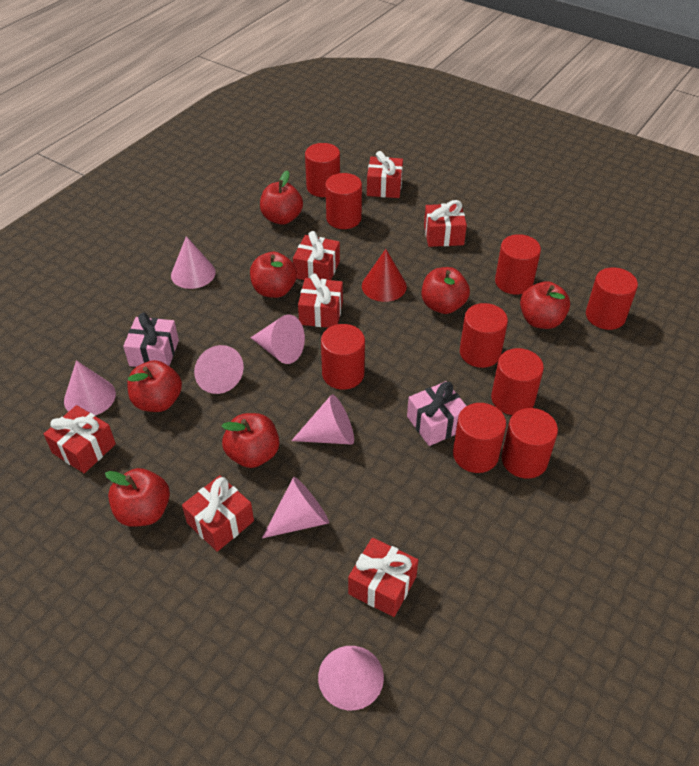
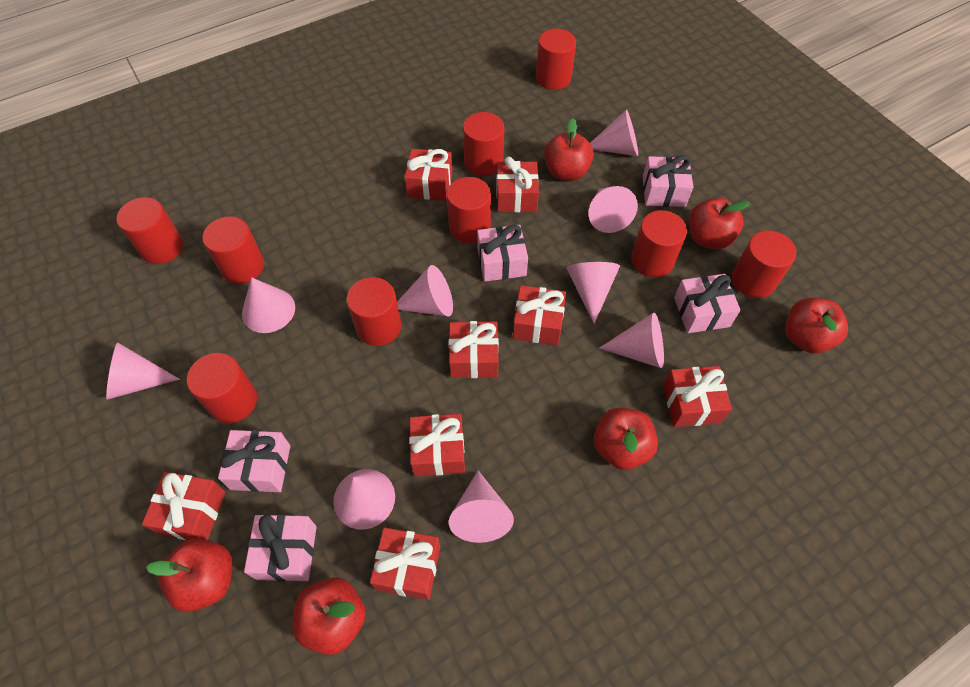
pink cone: [64,360,116,415] [171,236,216,289] [194,345,244,394] [250,314,305,364] [262,477,329,538] [291,394,354,445] [318,646,384,710] = 7 -> [106,342,180,400] [242,277,295,333] [333,469,395,530] [397,265,453,316] [449,470,514,543] [566,262,620,324] [588,186,638,233] [590,110,638,156] [599,313,664,368] = 9
pink gift: [123,313,179,367] [407,381,466,446] = 2 -> [218,430,290,492] [244,514,317,582] [477,225,528,282] [643,155,693,207] [674,274,741,333] = 5
red apple: [105,468,170,527] [127,360,182,412] [221,413,279,468] [250,252,297,298] [260,170,303,225] [422,267,470,314] [520,281,570,329] = 7 -> [146,538,233,612] [293,577,366,655] [544,118,594,181] [594,408,658,470] [689,198,750,249] [785,298,848,353] = 6
red cone: [362,249,407,302] = 1 -> none = 0
red gift: [44,405,116,473] [182,475,254,552] [293,231,340,280] [298,273,343,328] [348,538,418,617] [367,151,403,198] [424,200,467,247] = 7 -> [142,472,225,540] [370,527,440,600] [404,149,453,201] [409,414,465,476] [449,321,499,378] [496,157,539,213] [513,285,566,345] [663,366,732,427] = 8

